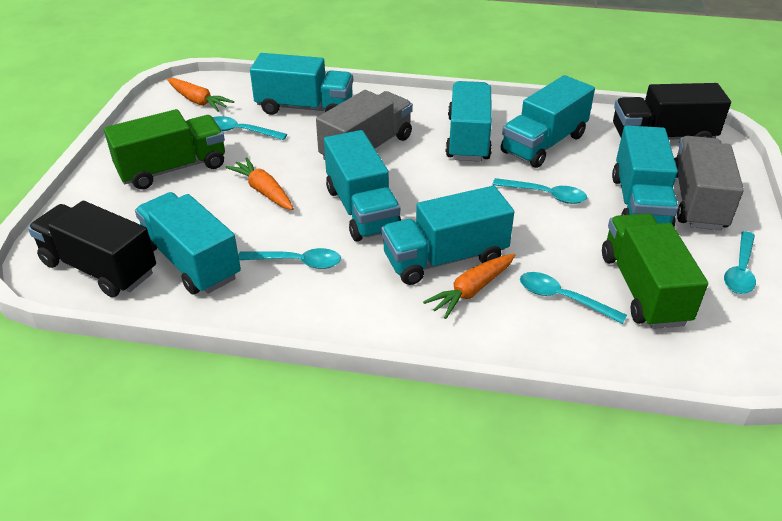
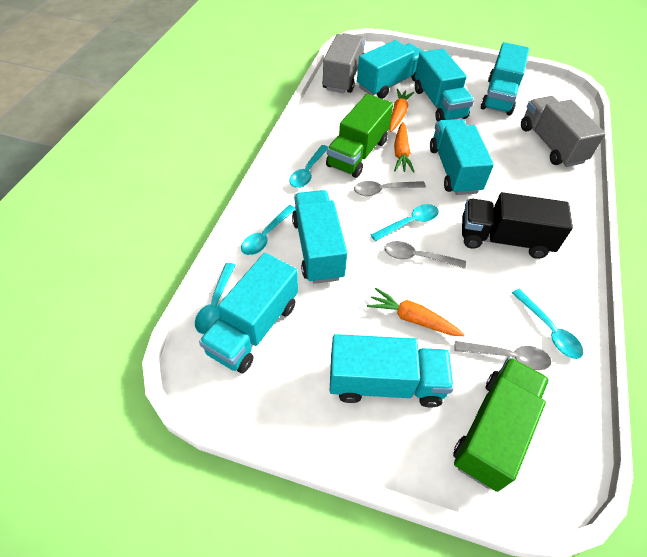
black truck: [28,201,156,297] [613,83,731,140] = 2 -> [462,192,573,259] = 1
grey spoon: none = 0 -> [354,181,426,196] [384,241,466,269] [454,341,552,370] = 3

